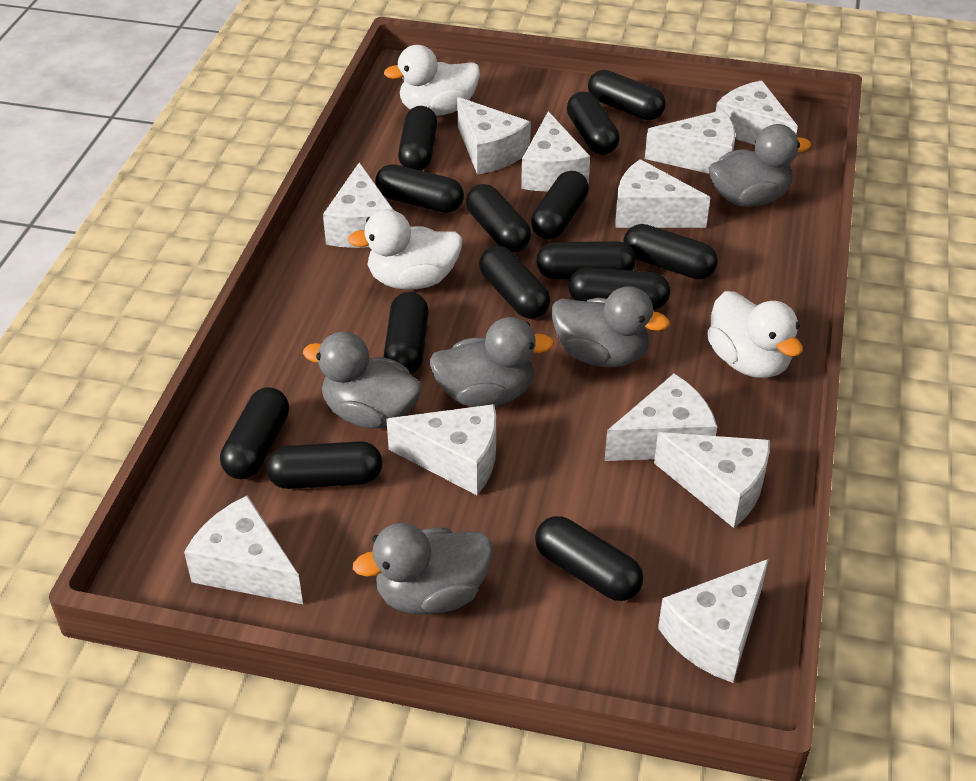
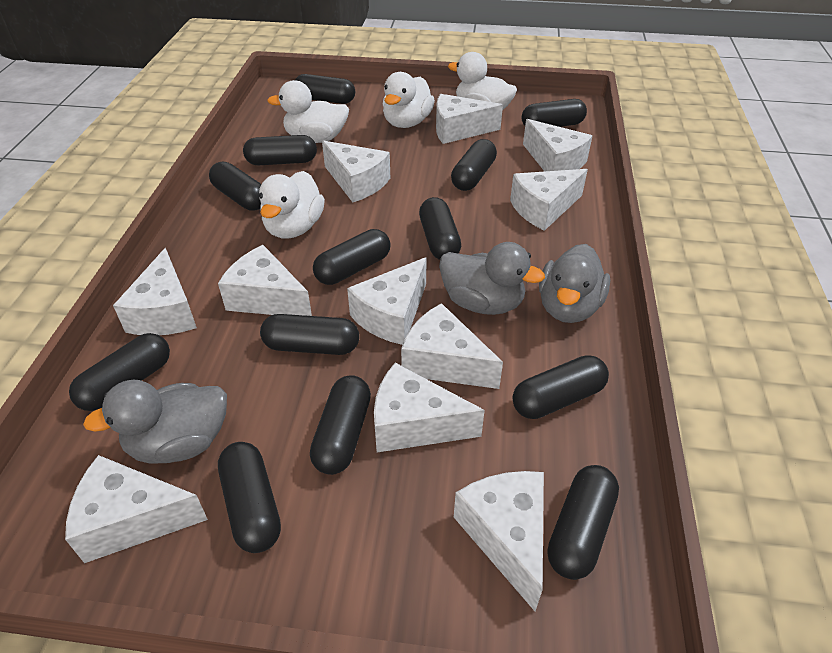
black capsule: [220,387,289,479] [266,441,382,489] [375,164,464,213] [384,292,429,374] [398,106,437,171] [466,184,531,252] [479,246,550,319] [531,171,589,239] [535,516,643,601] [536,241,636,279] [567,92,620,155] [568,267,670,310] [588,70,666,120] [623,224,718,279] = 14 -> [69,333,170,411] [209,162,261,211] [218,442,281,553] [243,135,317,165] [260,314,359,355] [295,74,355,104] [310,375,371,475] [313,229,391,285] [419,197,461,260] [451,139,497,191] [512,355,609,419] [522,99,587,127] [548,465,619,580] = 13
grey duck: [303,331,422,428] [353,523,493,614] [429,317,554,407] [551,286,670,368] [708,124,811,207] = 5 -> [83,380,227,464] [439,242,545,315] [539,244,610,323] = 3
white duck: [347,209,462,290] [384,45,480,116] [707,291,803,378] = 3 -> [259,171,325,239] [267,80,349,143] [383,72,435,128] [448,52,517,110] = 4

